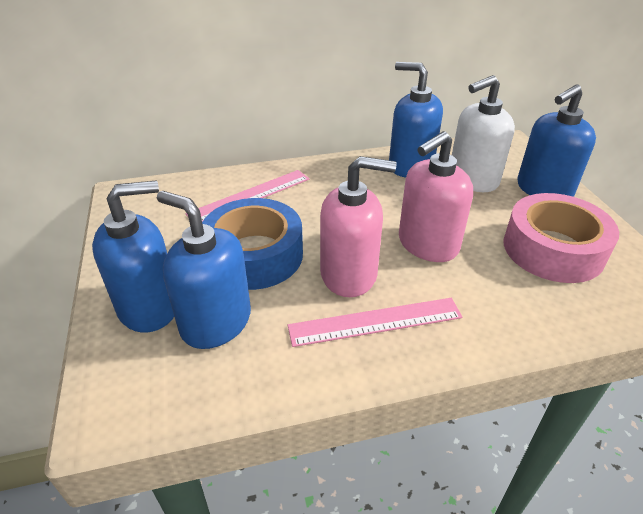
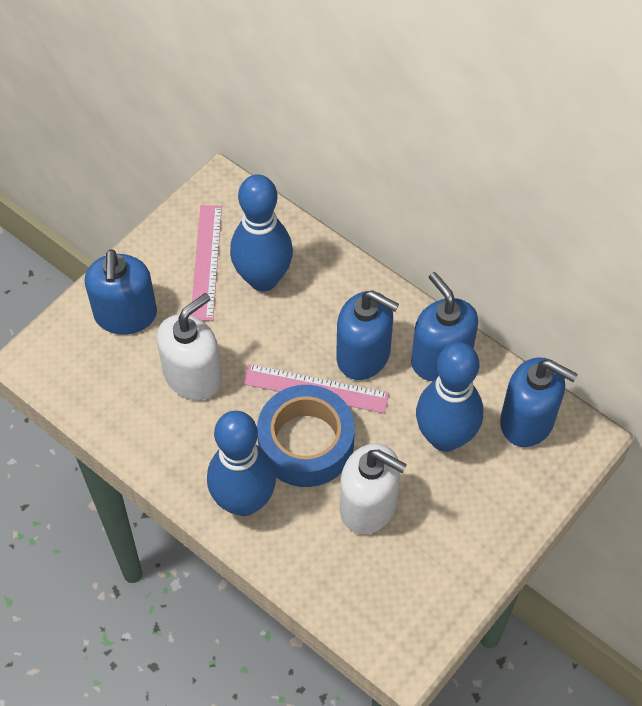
blue bowling pin: none = 0 -> [207,411,276,516] [230,174,293,291] [416,342,483,452] = 3
pink soap dispenser: [320,156,397,297] [399,131,473,262] = 2 -> none = 0
pink tape: [504,193,619,283] = 1 -> none = 0
white soap dispenser: [452,75,515,192] = 1 -> [157,293,222,400] [340,443,407,534] = 2

